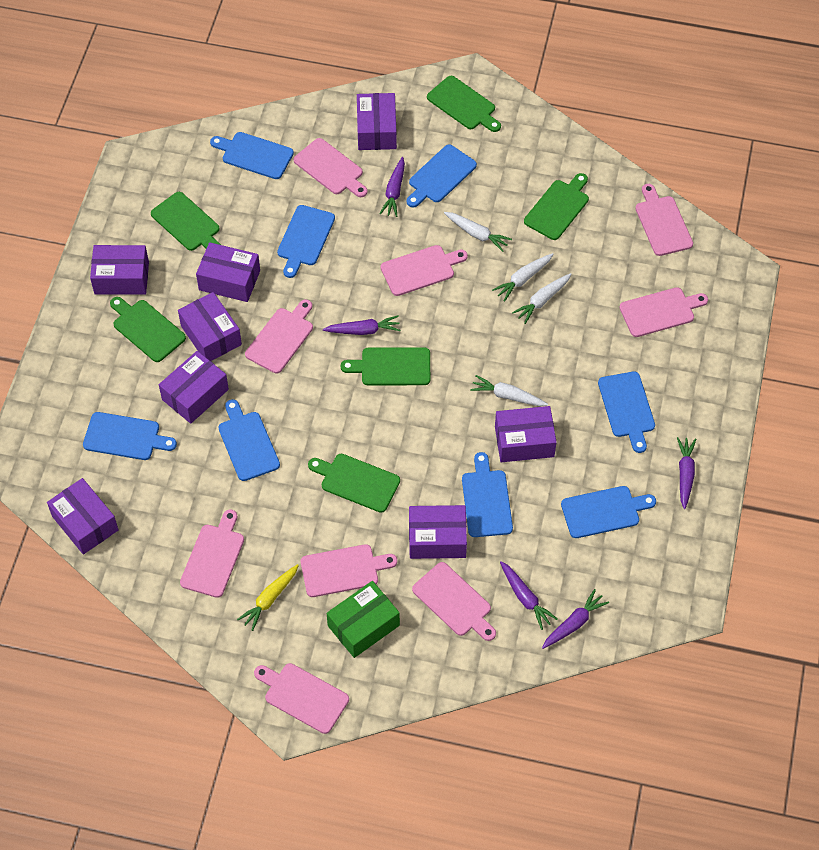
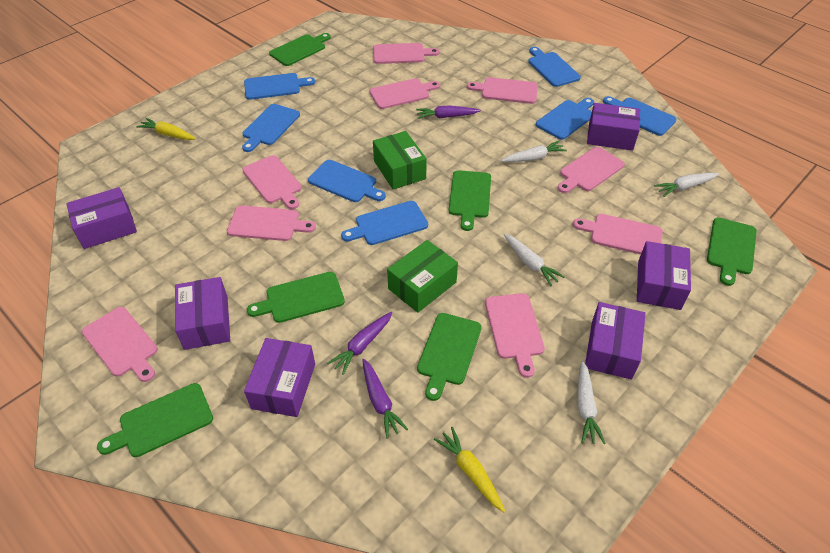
blue cutting board: [83,412,177,460] [210,132,294,179] [218,399,280,481] [277,205,335,278] [407,144,477,208] [462,452,513,537] [561,486,656,538] [598,371,655,453] = 8 -> [242,104,300,152] [244,73,315,100] [308,160,386,202] [341,201,428,245] [528,47,581,87] [536,98,594,140] [603,96,677,136] = 7
green box: [327,581,400,658] = 1 -> [373,131,427,190] [387,240,458,313] = 2
purple box: [47,478,119,555] [90,245,149,295] [159,351,229,424] [178,292,242,361] [196,242,260,302] [357,93,397,150] [409,505,467,559] [495,406,556,462] = 8 -> [66,187,137,249] [175,277,230,350] [244,338,315,417] [585,302,646,380] [587,103,640,151] [637,241,691,310] = 6
purple carrot: [323,316,400,335] [380,157,405,217] [500,561,558,630] [542,589,609,649] [677,437,696,509] = 5 -> [327,312,392,375] [362,359,408,438] [416,106,481,119] = 3
yellow carrot: [237,564,299,631] = 1 -> [136,118,196,140] [434,427,505,512] = 2

